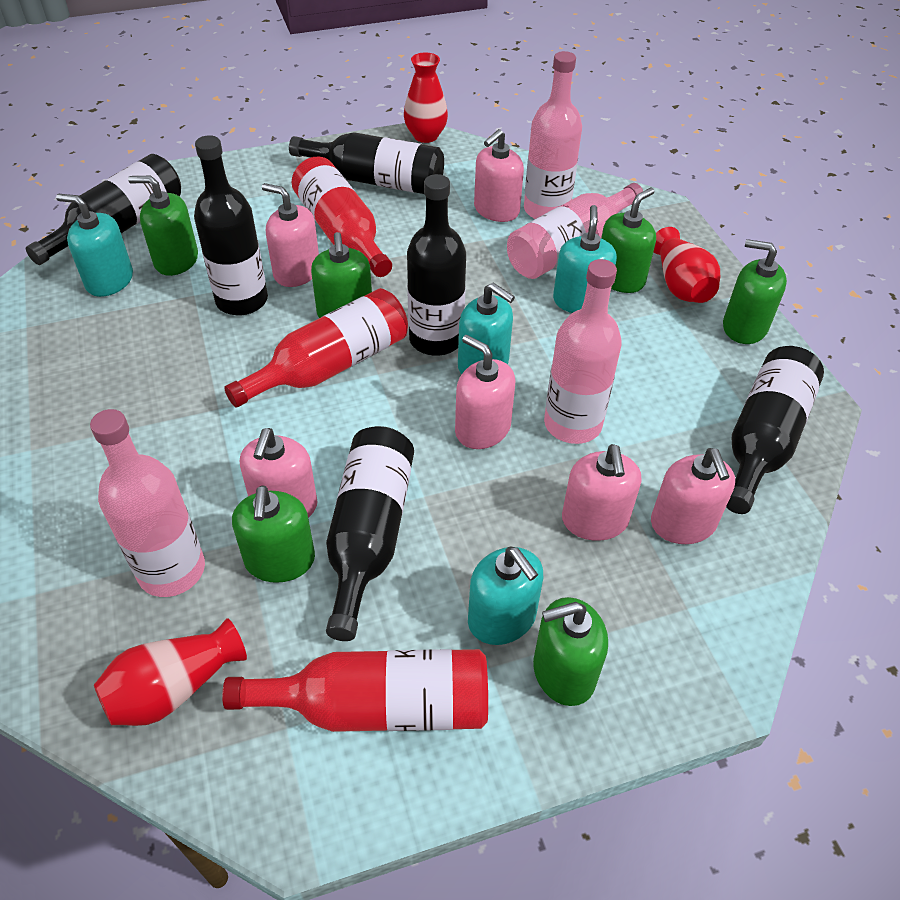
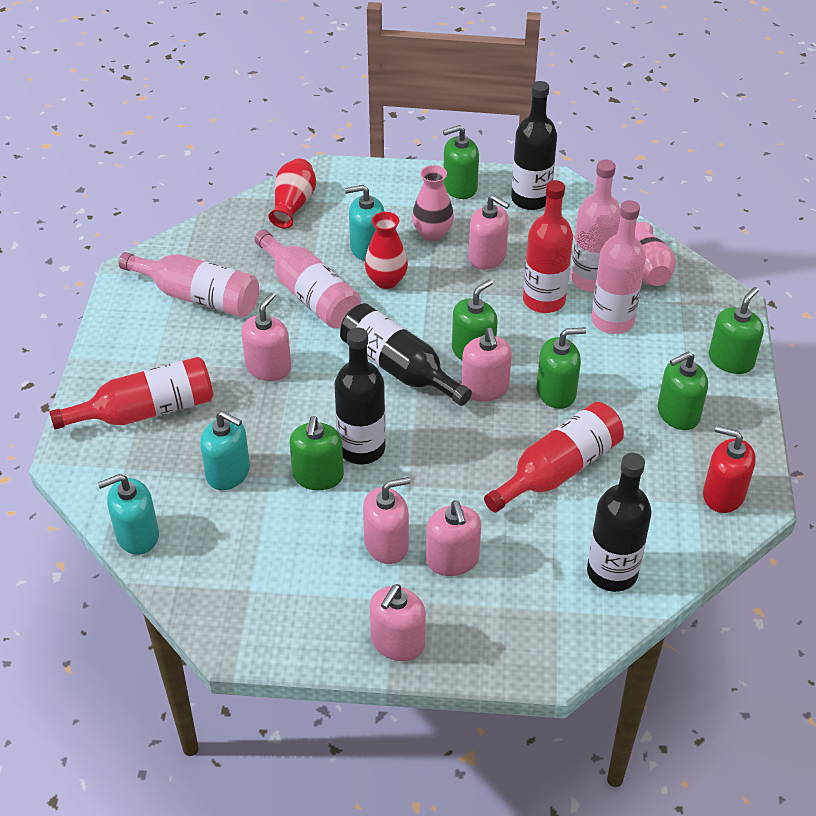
black bottle: [26,154,181,265] [194,135,268,315] [289,132,444,194] [326,426,414,641] [407,174,466,356] [726,346,824,514] = 6 -> [334,327,386,464] [340,303,472,406] [511,81,557,210] [587,453,652,592] = 4
pink vase: none = 0 -> [412,165,454,241] [635,222,676,286] = 2
red soap dispenser: none = 0 -> [703,426,756,513] = 1
red vase: [94,618,247,726] [404,52,448,143] [654,227,720,303] = 3 -> [268,158,316,228] [365,212,408,289] = 2
turquoise soap dispenser: [56,194,133,297] [458,283,515,375] [468,547,543,645] [553,205,617,313] = 4 -> [98,474,159,555] [200,411,250,490] [345,185,384,261] = 3

